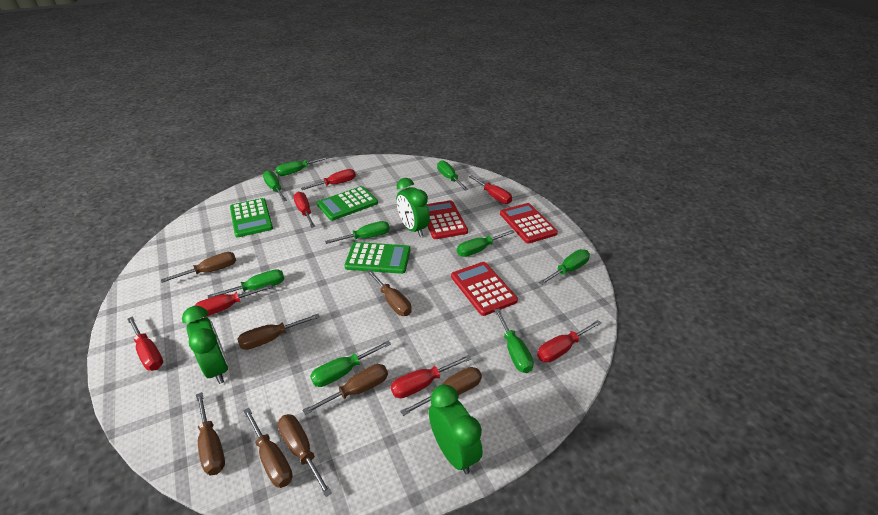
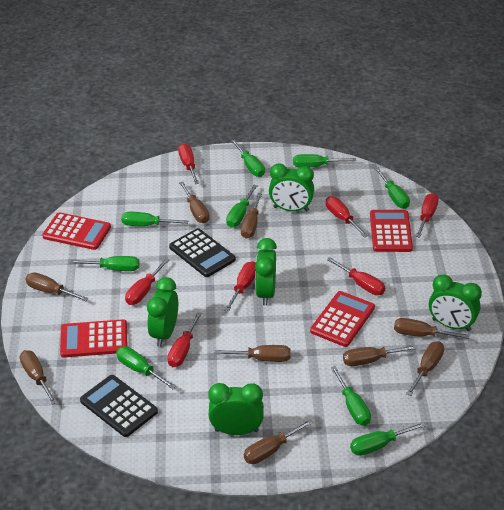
black calculator: none = 0 -> [80,375,158,437] [169,228,236,277] = 2
brown screwdriver: [161,252,236,283] [196,392,225,475] [237,314,320,350] [243,408,293,488] [277,414,332,497] [302,364,388,415] [367,269,412,316] [400,367,482,416] = 8 -> [20,350,57,405] [25,272,89,301] [179,182,210,223] [215,345,291,362] [241,193,262,239] [244,419,313,464] [343,345,418,366] [394,318,469,339] [406,341,444,396] = 9
green calculator: [230,198,273,237] [317,186,378,221] [344,242,410,274] = 3 -> none = 0
green clock: [182,306,228,384] [396,178,430,237] [429,384,483,474] = 3 -> [147,277,178,346] [208,383,264,435] [255,238,277,305] [269,163,314,212] [429,274,482,331] = 5
red calculator: [427,200,468,239] [451,262,518,316] [500,203,558,244] = 3 -> [42,212,111,250] [60,319,127,357] [310,291,375,347] [370,210,413,252] = 4

